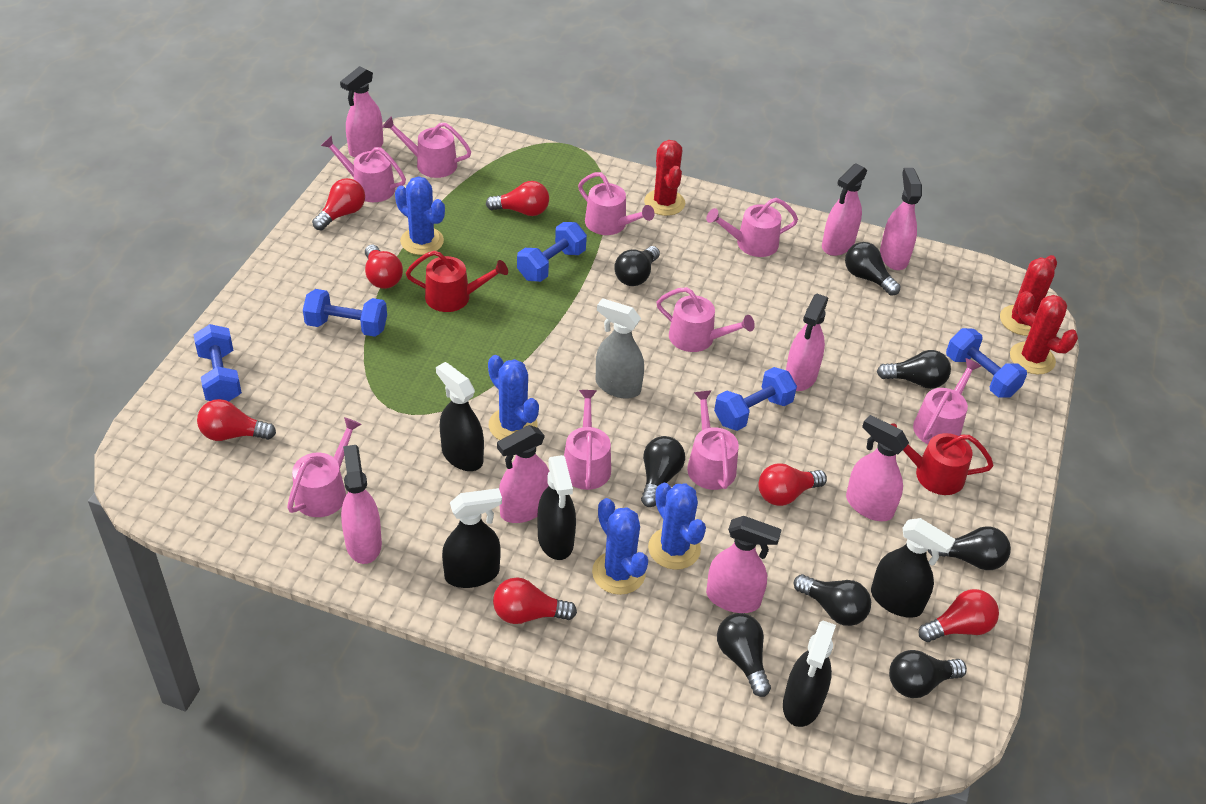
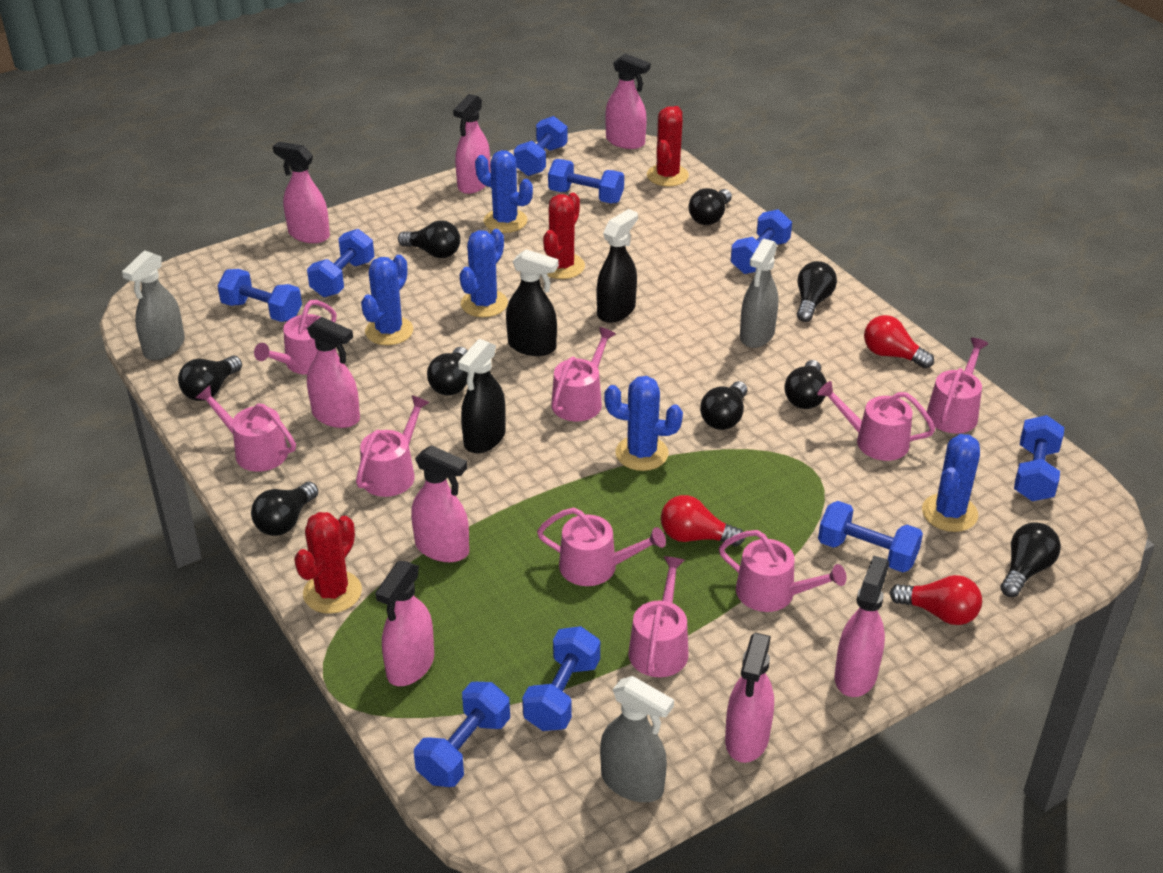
black light bulb: [614,246,660,286] [641,436,685,507] [717,613,771,697] [794,574,871,626] [845,242,900,296] [877,350,951,389] [889,650,967,698] [928,526,1011,570] = 8 -> [178,356,242,401] [251,482,318,536] [398,220,460,258] [427,347,468,396] [689,188,732,225] [700,381,747,430] [784,360,827,409] [797,261,837,322] [1000,522,1061,597] = 9
black spray bottle: [436,362,484,471] [442,488,502,588] [537,455,576,560] [783,621,836,727] [871,518,956,618] = 5 -> [458,339,506,453] [506,249,559,356] [597,209,638,323] = 3
blue cactus: [395,176,445,255] [488,355,539,440] [592,498,648,595] [648,483,706,570] = 4 -> [361,255,413,345] [460,229,508,317] [475,150,533,233] [604,376,683,471] [922,434,980,532] = 5
blue dumbbell: [194,324,242,401] [303,289,387,337] [517,222,587,282] [714,367,797,431] [946,328,1027,398] = 5 -> [217,269,302,322] [307,229,375,297] [414,682,510,787] [514,116,568,176] [522,626,600,731] [548,159,624,203] [731,209,792,274] [818,501,923,572] [1014,415,1064,501] = 9
grey spray bottle: [596,298,644,399] = 1 -> [122,250,185,360] [600,676,674,802] [740,239,778,348] = 3
red light bulb: [197,399,276,441] [312,178,365,230] [365,245,403,289] [486,181,549,216] [493,577,577,624] [758,463,827,506] [919,589,999,642] = 7 -> [661,495,745,546] [864,315,934,369] [890,575,982,625] = 3
red watering can: [406,251,508,312] [890,423,993,495] = 2 -> none = 0

